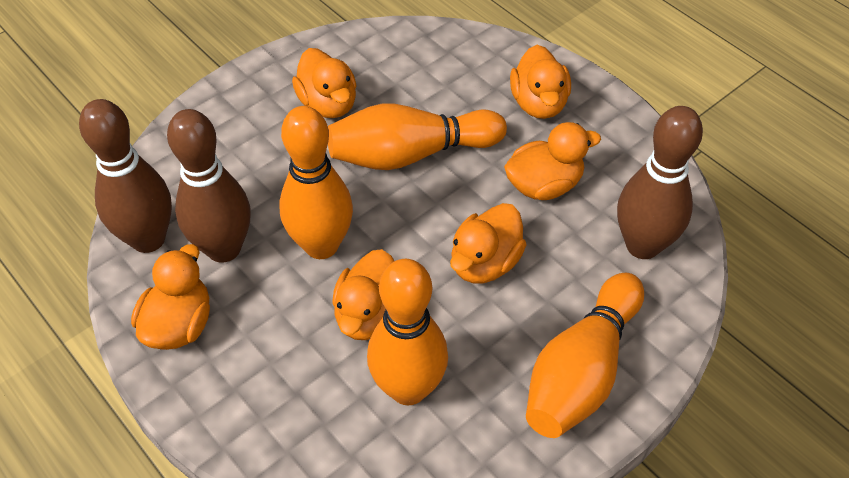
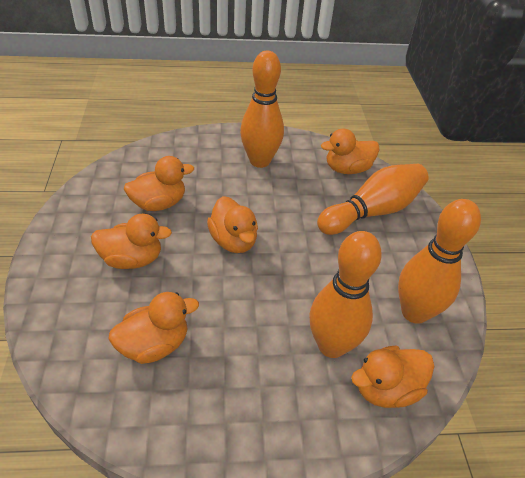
brown bowling pin: [79,99,172,253] [167,109,251,263] [617,106,703,259] = 3 -> none = 0

